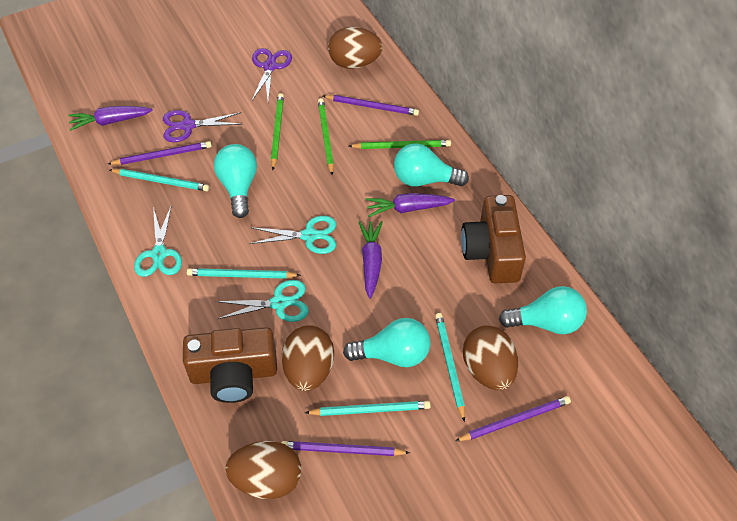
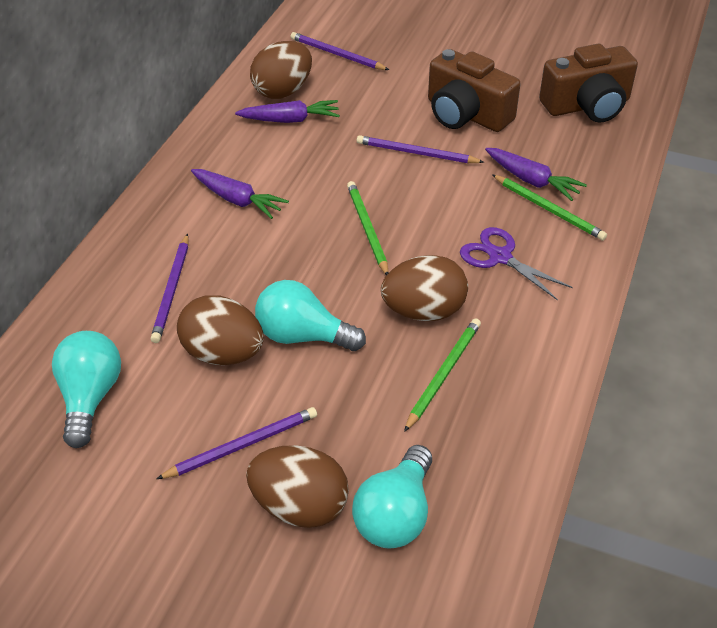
purple scissors: [163,110,242,142] [251,48,292,102] = 2 -> [460,227,573,301] = 1
turquoise light bulb: [214,144,257,218] [343,318,431,367] [394,143,469,187] [499,286,587,334] = 4 -> [52,331,121,448] [255,280,366,351] [352,445,432,549] = 3
turquoise pencil: [110,169,209,191] [187,268,301,279] [305,401,431,416] [435,313,465,422] = 4 -> none = 0
turquoise scissors: [134,205,182,277] [216,280,309,322] [250,216,336,254] = 3 -> none = 0

